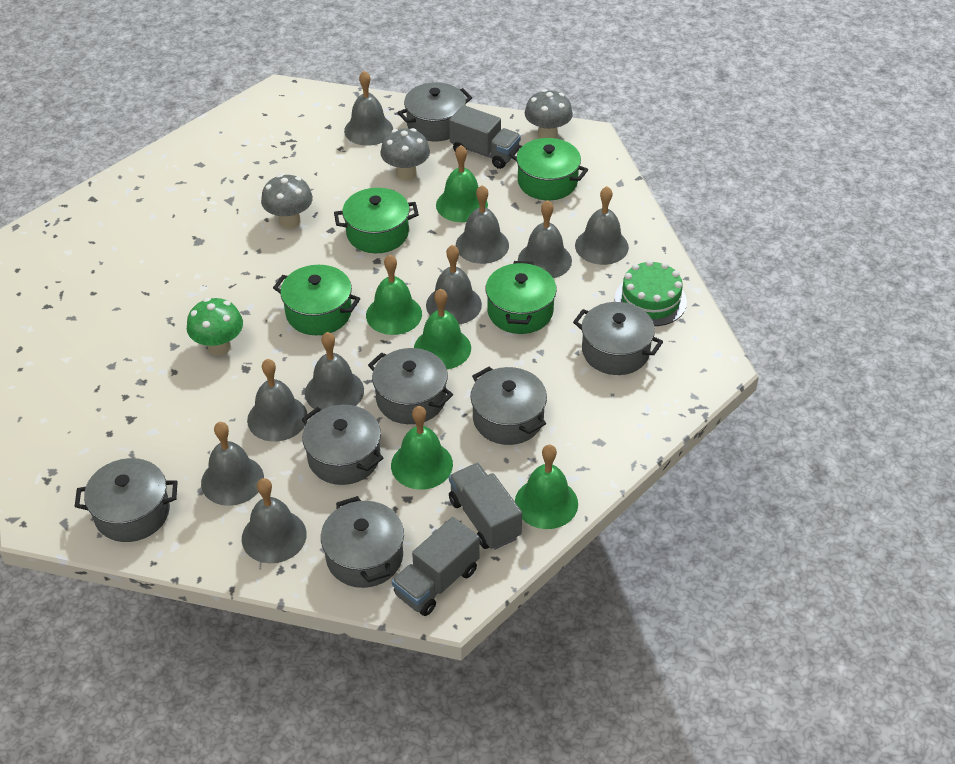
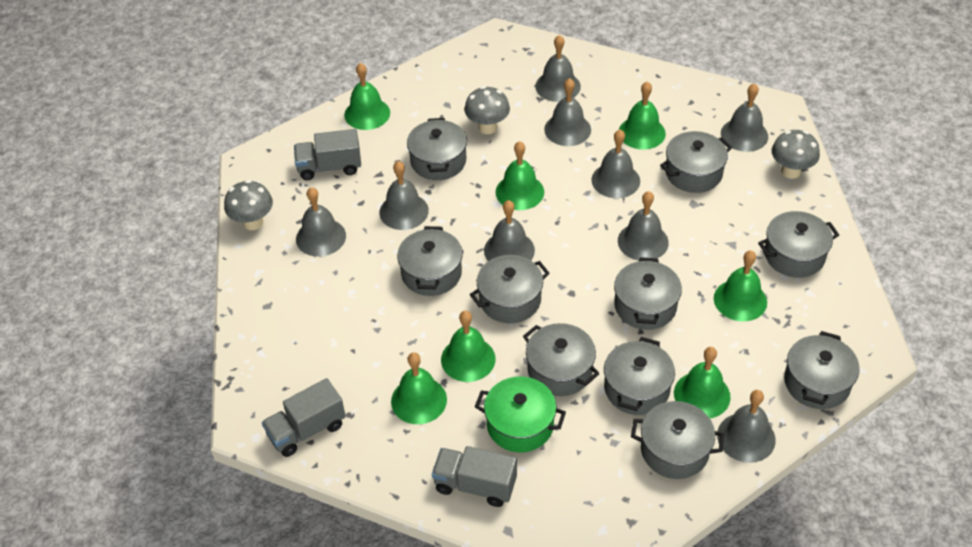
green bell: [366,255,422,335] [391,406,453,490] [414,288,471,369] [436,145,488,222] [515,445,578,529] = 5 -> [344,63,390,130] [391,353,447,424] [441,311,495,382] [496,141,544,210] [619,81,666,150] [674,347,731,418] [714,250,767,321] = 7
green cake: [615,260,687,326] = 1 -> none = 0
green mushroom: [187,298,243,356] = 1 -> none = 0
green pot: [273,265,360,335] [334,188,419,253] [486,261,557,334] [509,138,588,200] = 4 -> [475,377,566,452] = 1
grey pot: [75,458,178,542] [302,405,383,485] [321,496,404,588] [368,348,453,424] [398,82,472,141] [470,367,547,445] [573,302,663,375] = 7 -> [397,226,463,296] [407,118,467,180] [470,255,550,323] [523,323,600,396] [604,337,675,415] [614,257,682,330] [631,401,724,479] [660,131,732,193] [758,211,839,278] [784,331,860,409] = 10

